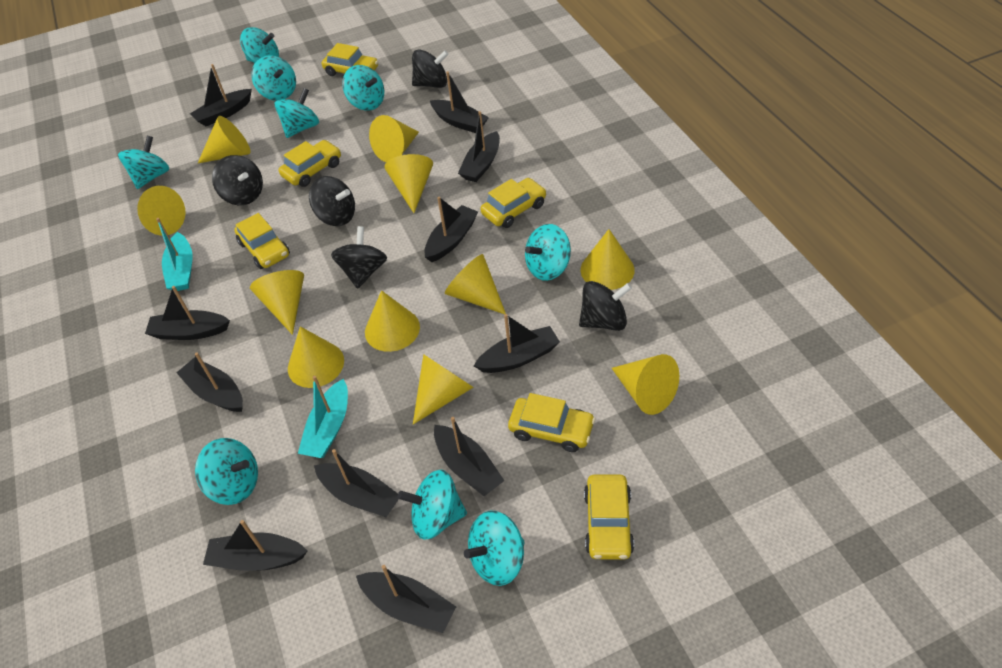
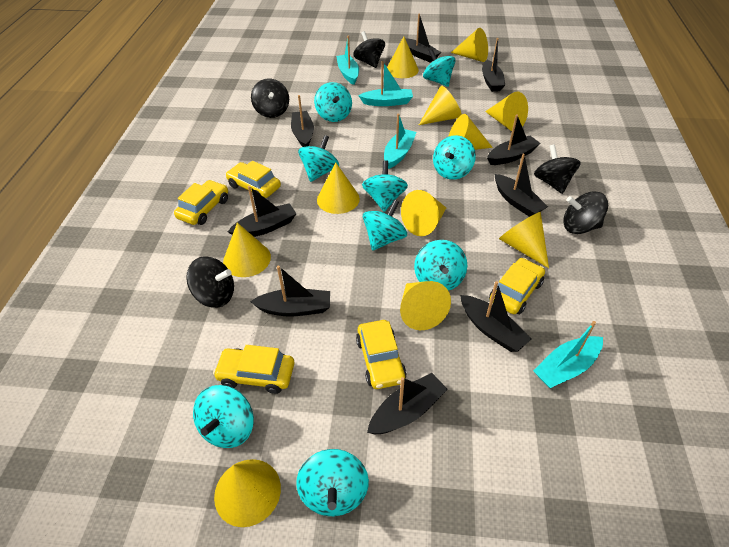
black boat: [145,286,230,340] [176,352,243,412] [190,64,252,126] [203,520,307,571] [314,449,399,517] [356,565,456,633] [424,197,478,262] [430,71,489,133] [434,417,504,496] [458,111,500,182] [474,314,560,373] = 11 -> [228,186,296,237] [250,266,330,317] [291,95,314,147] [367,373,448,434] [405,14,441,62] [460,281,531,352] [482,38,505,92] [487,114,541,165] [495,154,548,217] = 9
turquoise boat: [156,218,193,291] [298,376,348,458] = 2 -> [336,36,359,85] [358,61,413,106] [384,113,416,169] [533,321,603,388] = 4
yellow car: [234,213,290,269] [279,140,341,187] [322,43,378,76] [480,178,546,228] [508,393,595,452] [584,475,634,560] = 6 -> [174,180,228,225] [213,345,294,394] [226,161,281,198] [356,320,407,389] [489,258,545,314] = 5

